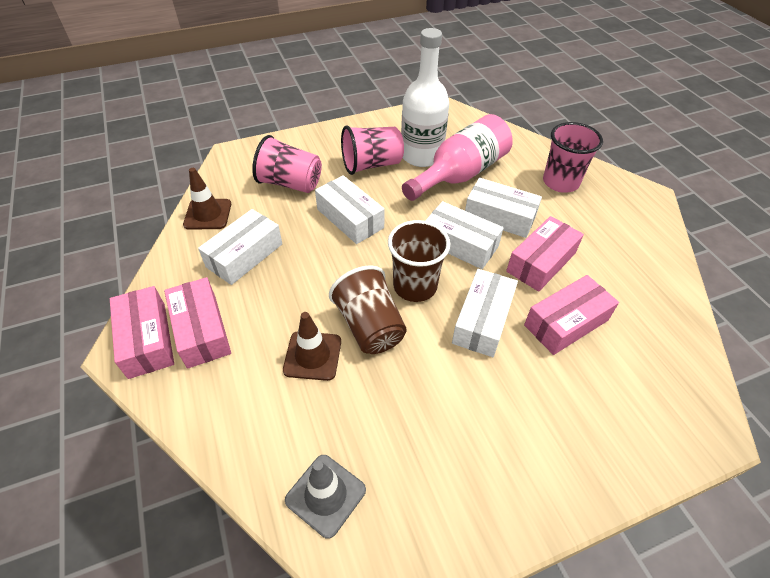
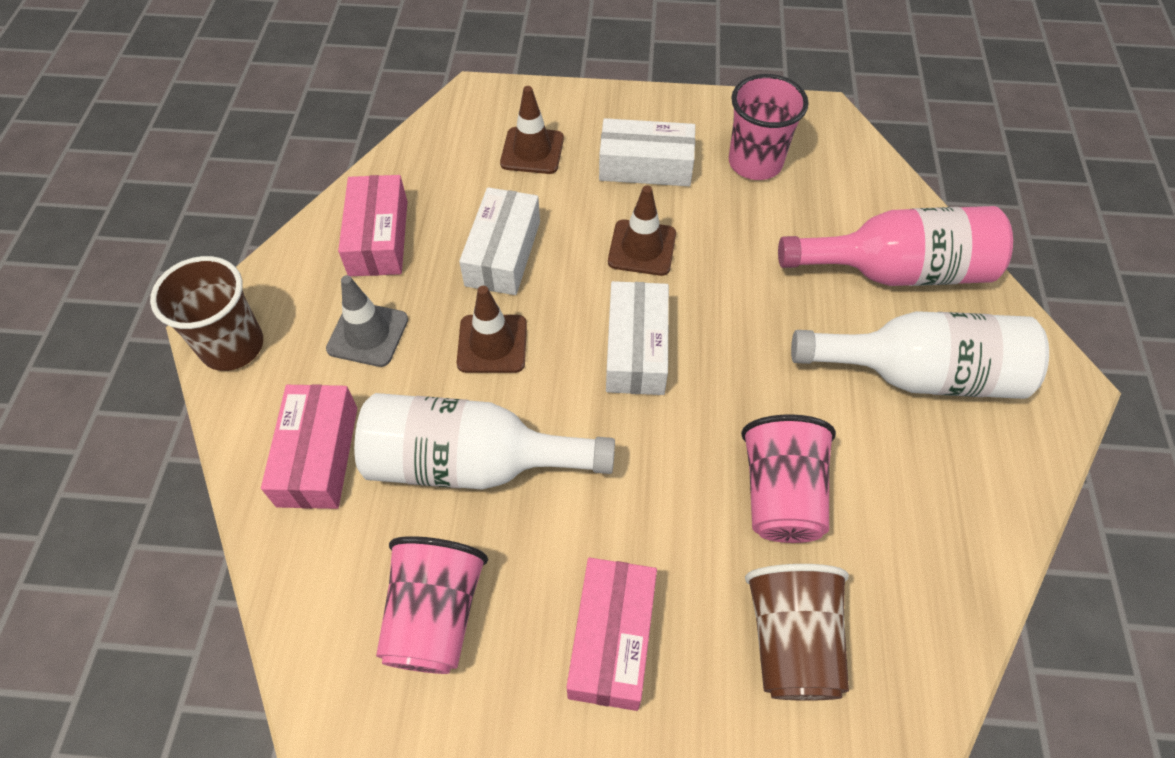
brown traffic cone: [183,168,231,230] [283,312,341,381] = 2 -> [457,286,527,373] [500,86,564,174] [608,185,676,276] = 3
pink box: [110,286,174,379] [164,277,231,369] [506,216,584,292] [524,275,619,355] = 4 -> [261,384,357,509] [338,175,407,276] [566,558,657,711] = 3
white bottle: [401,28,449,167] = 1 -> [354,393,615,490] [791,311,1049,399] = 2
white box: [198,209,282,285] [315,175,385,244] [425,201,504,269] [452,269,518,357] [465,178,542,238] = 5 -> [459,187,540,295] [599,118,695,186] [606,281,669,395] = 3

